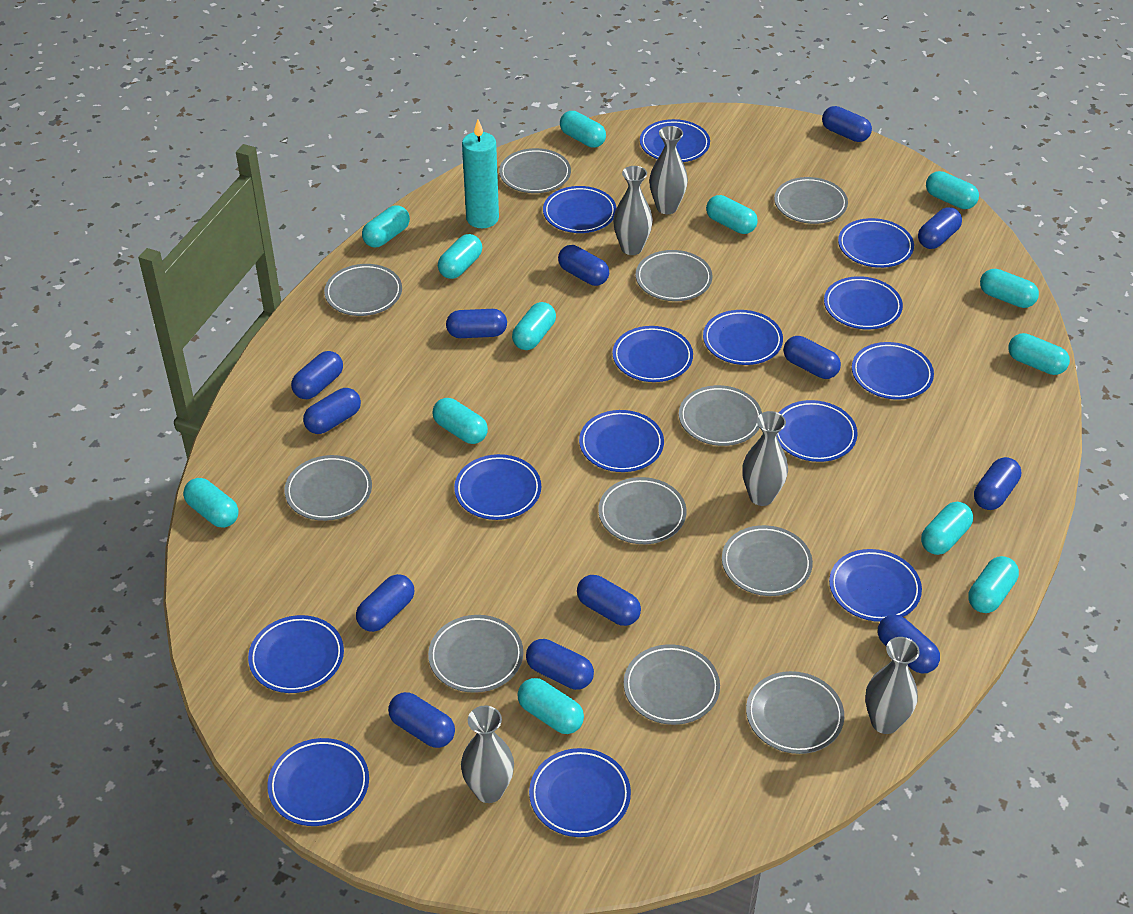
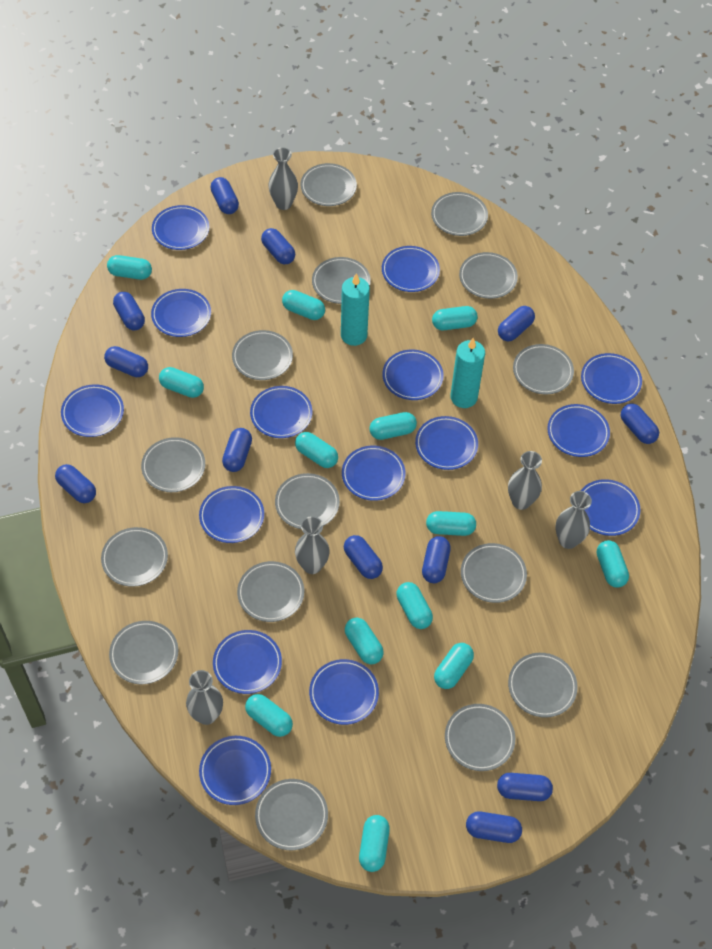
blue capsule: [291,351,343,399] [303,388,361,434] [356,574,414,632] [388,692,455,748] [446,309,507,338] [526,639,594,690] [558,245,609,286] [577,575,641,626] [783,336,841,379] [822,106,872,142] [878,614,940,674] [918,207,962,249] [974,457,1021,510] = 13 -> [55,464,96,503] [104,346,148,377] [113,292,145,330] [210,177,239,214] [222,428,252,472] [261,228,295,265] [344,535,383,579] [422,536,451,583] [466,811,522,843] [497,773,553,801] [498,306,535,341] [621,404,659,444] = 12
blue plate: [248,615,344,693] [267,738,369,826] [454,454,541,520] [529,748,631,837] [543,186,617,233] [579,410,664,472] [612,326,693,382] [640,119,710,162] [703,310,783,365] [777,400,858,462] [824,276,903,329] [829,549,922,622] [838,218,914,268] [852,342,934,400] = 14 -> [61,384,124,437] [151,289,211,337] [152,205,209,250] [199,486,264,543] [199,736,271,805] [213,630,282,694] [250,386,312,438] [309,659,379,725] [342,446,406,501] [382,246,440,292] [382,350,444,400] [415,416,478,470] [547,404,610,457] [581,353,642,404] [581,479,640,536] = 15
grey plate: [285,455,372,521] [324,264,402,316] [428,615,523,693] [499,148,571,193] [598,477,686,544] [624,644,720,725] [635,250,712,301] [679,385,762,446] [722,525,813,596] [746,671,844,754] [774,177,848,224] = 11 -> [101,527,168,587] [109,621,178,684] [141,437,205,492] [232,330,293,380] [237,561,304,622] [255,779,328,850] [275,473,340,529] [301,163,357,206] [312,257,371,304] [431,192,488,236] [445,704,515,771] [459,252,518,299] [461,543,527,603] [508,653,578,718] [513,344,574,394] = 15
turquoise candle: [462,119,499,228] = 1 -> [341,273,370,346] [450,338,485,408] = 2

